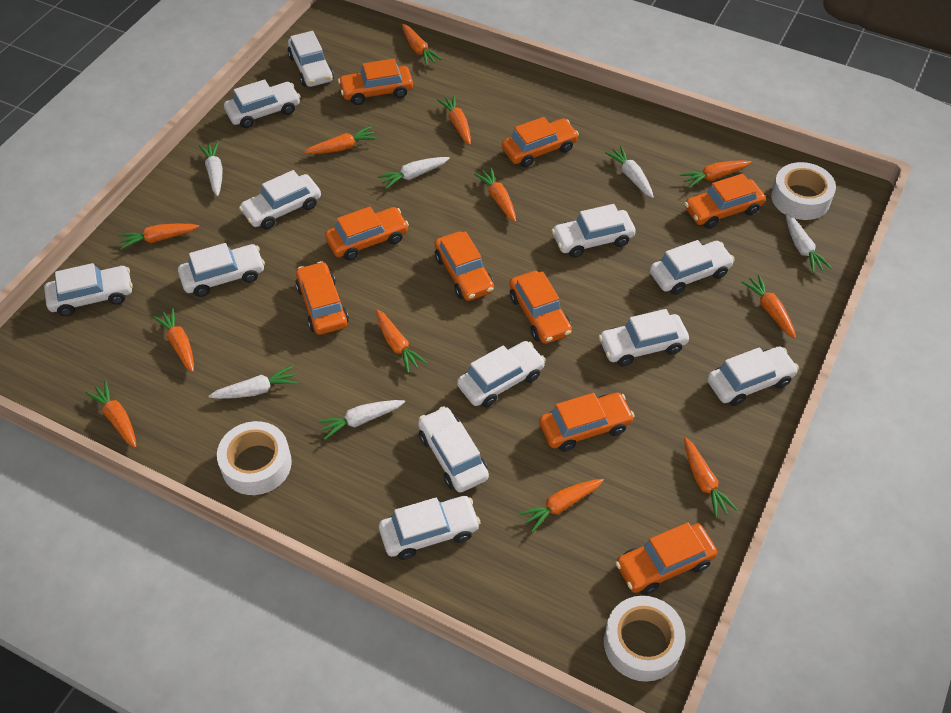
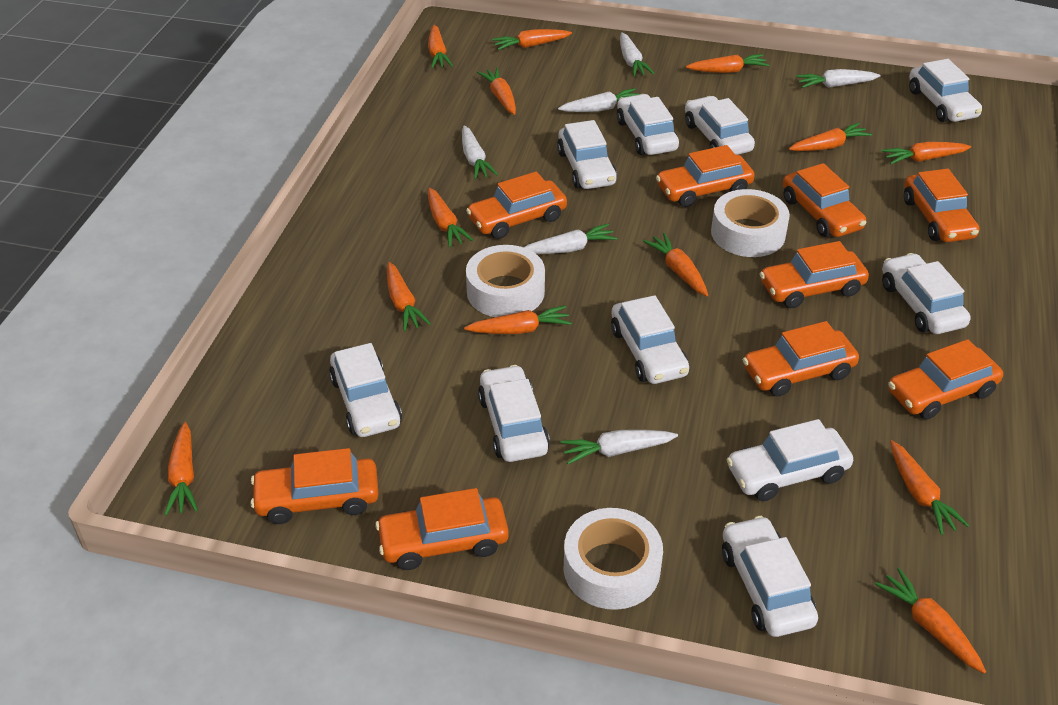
orange carrot: [85,381,137,448] [118,224,199,250] [153,308,194,373] [304,126,377,154] [376,309,427,373] [402,24,442,66] [437,95,471,145] [474,167,516,222] [518,479,604,533] [680,160,752,188] [684,437,738,518] [741,275,796,339] = 12 -> [164,422,198,516] [387,262,431,331] [428,25,453,68] [428,188,473,247] [464,305,572,334] [477,68,516,115] [492,29,572,50] [643,233,708,296] [686,54,769,73] [789,123,872,151] [875,568,986,674] [881,142,971,164] [890,440,969,535] = 13
white car: [44,263,133,316] [178,243,265,297] [224,79,301,128] [239,170,321,229] [288,31,334,87] [379,496,481,560] [418,406,489,492] [457,341,546,408] [552,204,636,258] [599,309,689,367] [650,240,735,295] [707,347,799,406] = 12 -> [329,343,402,437] [478,365,550,462] [557,120,617,189] [611,295,689,384] [617,94,679,155] [685,96,755,155] [722,516,818,637] [727,419,853,501] [882,253,970,334] [909,59,982,122] = 10

